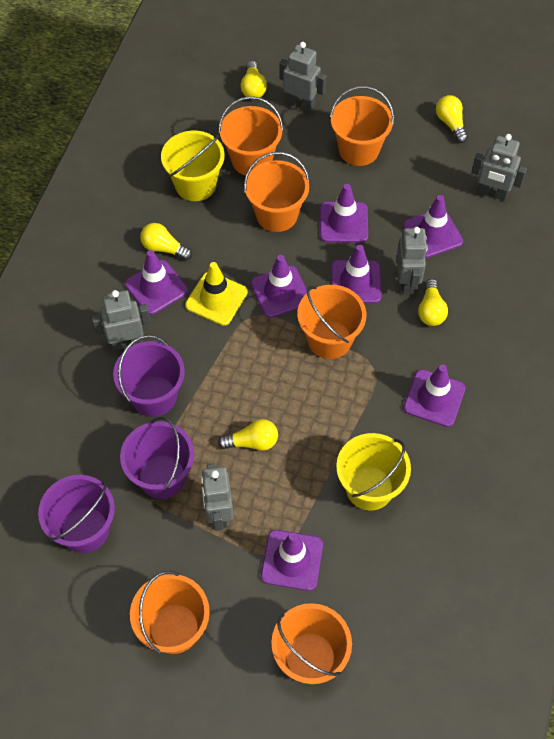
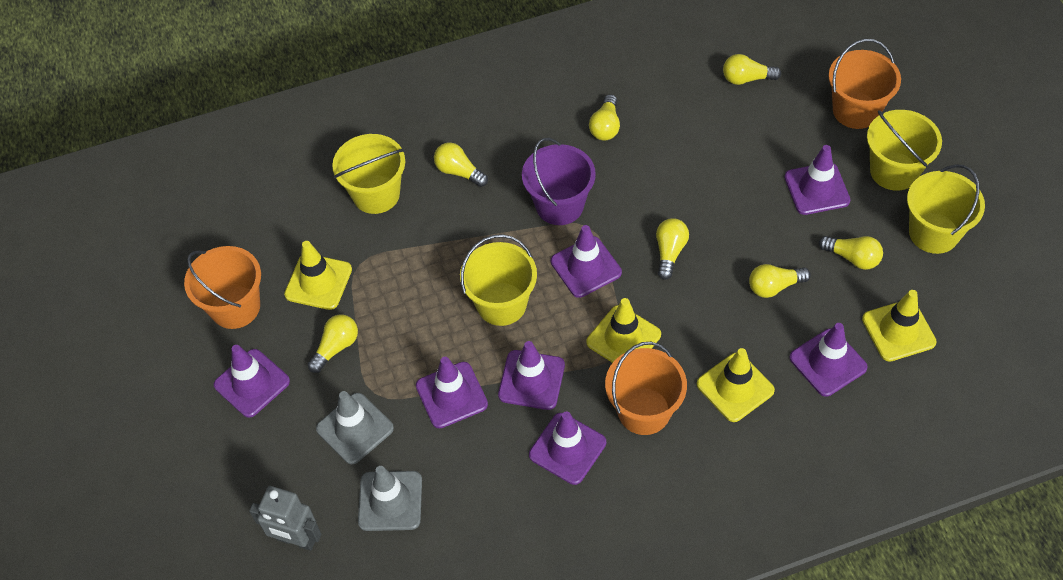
grey robot: [92,290,151,351] [201,463,234,531] [279,42,327,112] [396,227,428,295] [471,134,527,201] = 5 -> [249,486,321,551] = 1
grey traffic cone: none = 0 -> [316,391,394,464] [358,466,422,531] = 2
orange bucket: [130,571,210,654] [219,96,283,176] [244,152,310,232] [271,603,352,684] [297,285,366,359] [330,86,394,166] = 6 -> [184,246,261,329] [605,342,687,435] [828,39,901,129] = 3
purple bucket: [38,475,115,553] [113,335,185,417] [120,417,194,499] = 3 -> [522,138,596,225] = 1
yellow bucket: [161,131,225,201] [336,433,411,511] = 2 -> [332,134,405,214] [460,234,537,326] [867,110,942,191] [907,164,985,254] = 4
yellow light bulb: [140,223,192,260] [218,419,278,451] [241,61,267,98] [418,279,448,326] [436,95,468,143] = 5 -> [307,314,358,373] [434,142,488,187] [589,94,620,141] [656,218,689,280] [723,54,781,85] [749,264,811,298] [819,236,883,270] = 7
yellow traffic cone: [185,262,248,326] = 1 -> [284,241,352,310] [586,298,661,363] [697,348,775,422] [862,290,937,362] = 4

